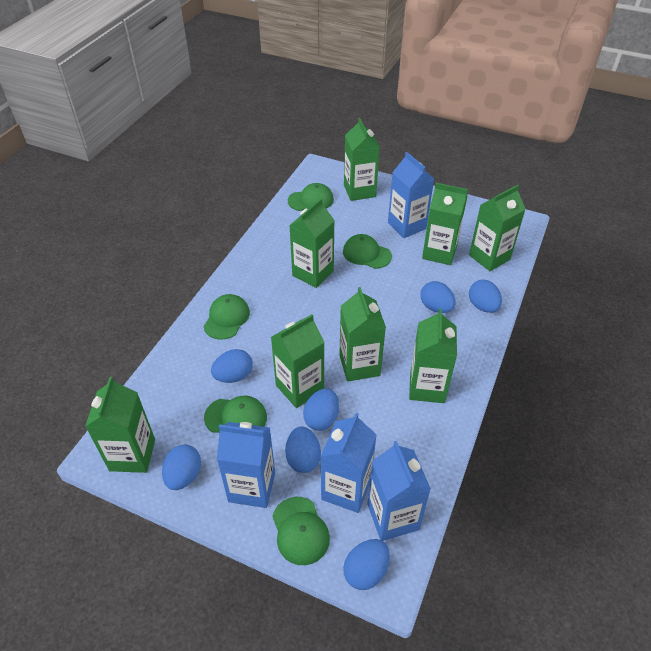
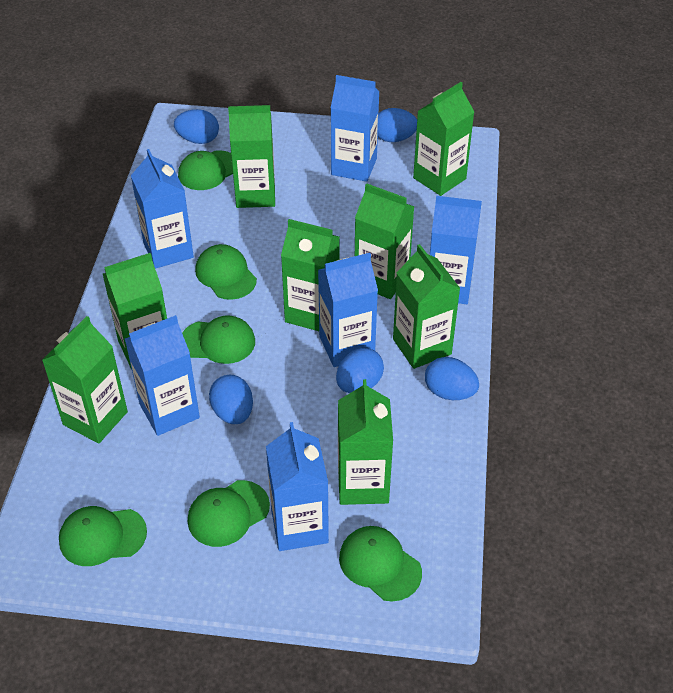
blue carton: [217,422,275,508] [320,413,377,513] [368,441,431,541] [388,152,434,238] = 4 -> [125,315,200,436] [131,149,194,269] [266,422,329,551] [318,253,378,367] [331,75,380,182] [430,196,482,304] = 6
blue egg: [162,445,201,490] [211,349,253,383] [285,426,321,473] [303,388,339,431] [343,539,390,590] [420,281,456,313] [469,279,502,313] = 7 -> [174,109,219,144] [209,375,253,424] [336,348,384,393] [378,108,417,142] [425,357,479,400] = 5
green cap: [203,294,250,340] [204,396,267,433] [272,497,330,565] [288,183,334,211] [343,234,392,269] = 5 -> [59,506,147,566] [178,150,233,190] [182,315,255,364] [188,480,270,547] [195,244,257,300] [339,526,422,602] = 6

